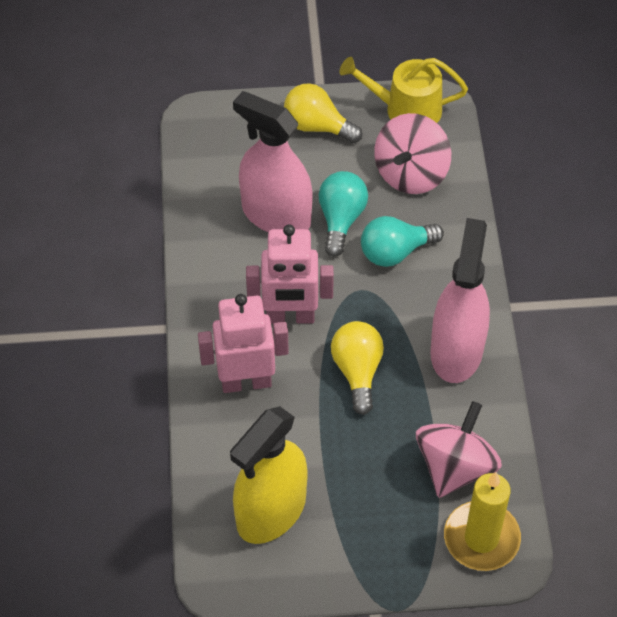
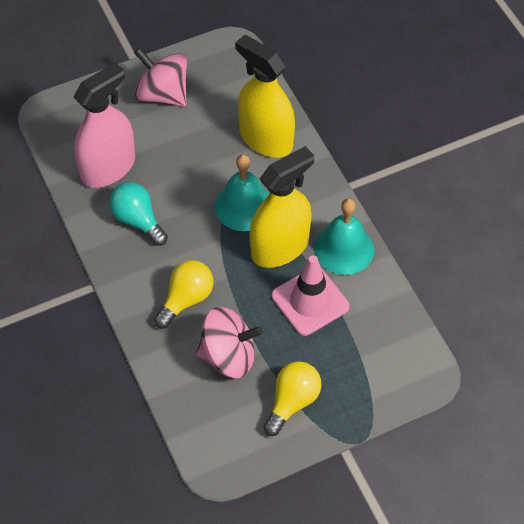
pink robot: [198,294,289,393] [246,224,334,324] = 2 -> none = 0
pink spray bottle: [233,91,313,233] [430,218,490,383] = 2 -> [73,63,135,188] = 1
pink traffic cone: none = 0 -> [272,255,350,336] = 1
turquoise bell: none = 0 -> [215,154,269,231] [314,198,374,275] = 2
turquoise light bulb: [319,171,368,257] [361,216,444,267] = 2 -> [109,182,168,246] = 1
yellow candle: [444,472,521,571] = 1 -> none = 0
yellow spray bottle: [230,406,307,544] = 1 -> [235,35,295,158] [250,146,314,268] = 2
yellow watering can: [339,57,468,123] = 1 -> none = 0

